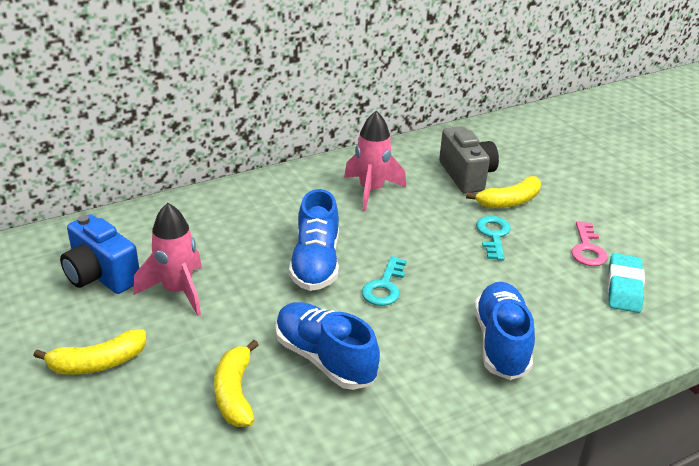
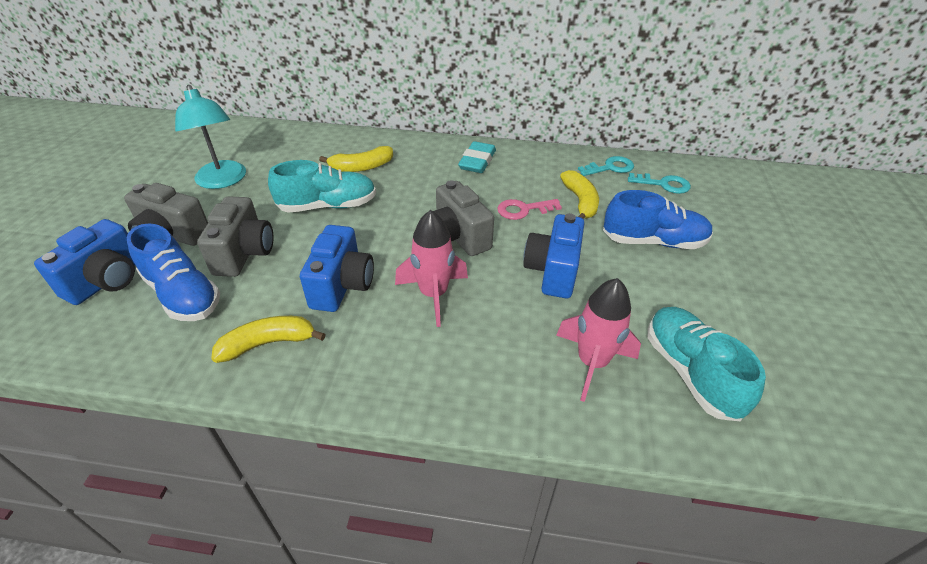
blue camera: [60,214,139,294] = 1 -> [34,219,135,305] [300,225,374,312] [523,213,584,298] = 3
blue shoe: [275,302,380,390] [289,189,339,291] [474,282,535,380] = 3 -> [127,224,220,321] [603,190,713,249] = 2
grey camera: [439,126,499,194] = 1 -> [124,183,208,246] [197,196,274,277] [433,180,494,256] = 3
turquoise lamp: none = 0 -> [175,85,246,189] = 1
turquoise shoe: none = 0 -> [268,160,376,212] [648,307,766,421] = 2

